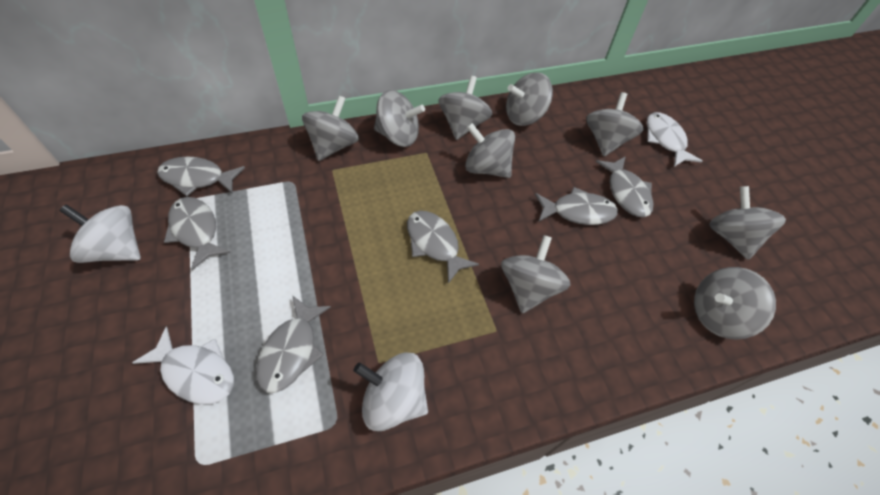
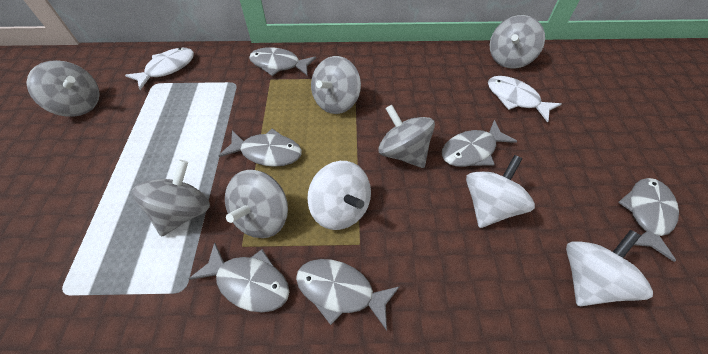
grey spinning top: [302,96,359,161] [374,90,425,147] [438,76,492,140] [465,123,515,178] [501,235,570,313] [506,72,553,126] [586,92,644,156] [694,267,776,340] [709,186,786,260] = 9 -> [27,60,100,117] [132,160,210,237] [225,170,288,238] [311,56,361,114] [378,105,435,168] [490,15,545,69] = 6
white spinning top: [59,204,141,263] [353,352,428,431] = 2 -> [307,161,371,230] [466,155,535,228] [566,230,653,306] = 3

